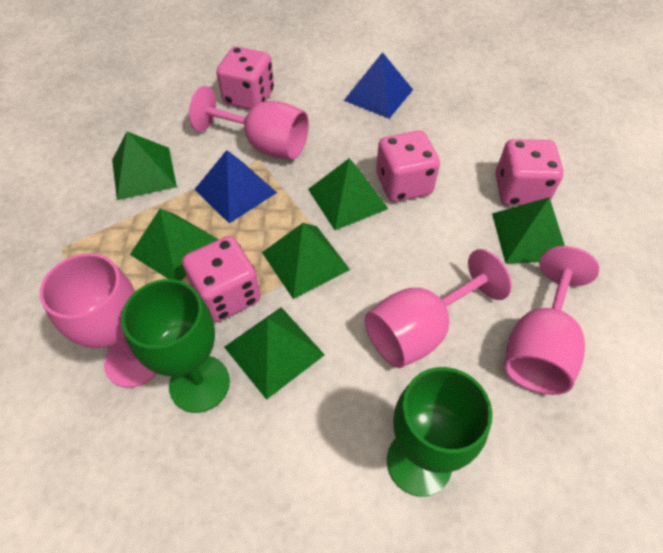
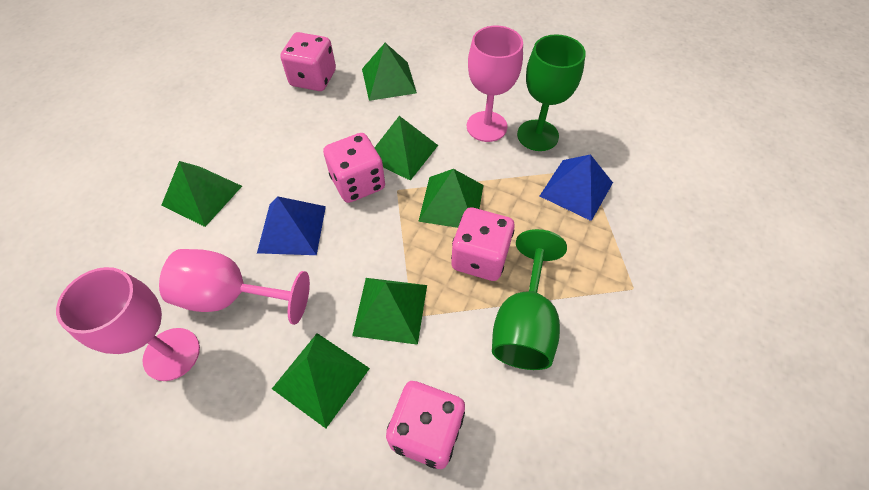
pink goblet: [40,253,157,388] [189,86,309,160] [365,249,512,368] [504,246,599,395] = 4 -> [56,267,200,381] [159,249,310,325] [467,26,523,142] = 3

